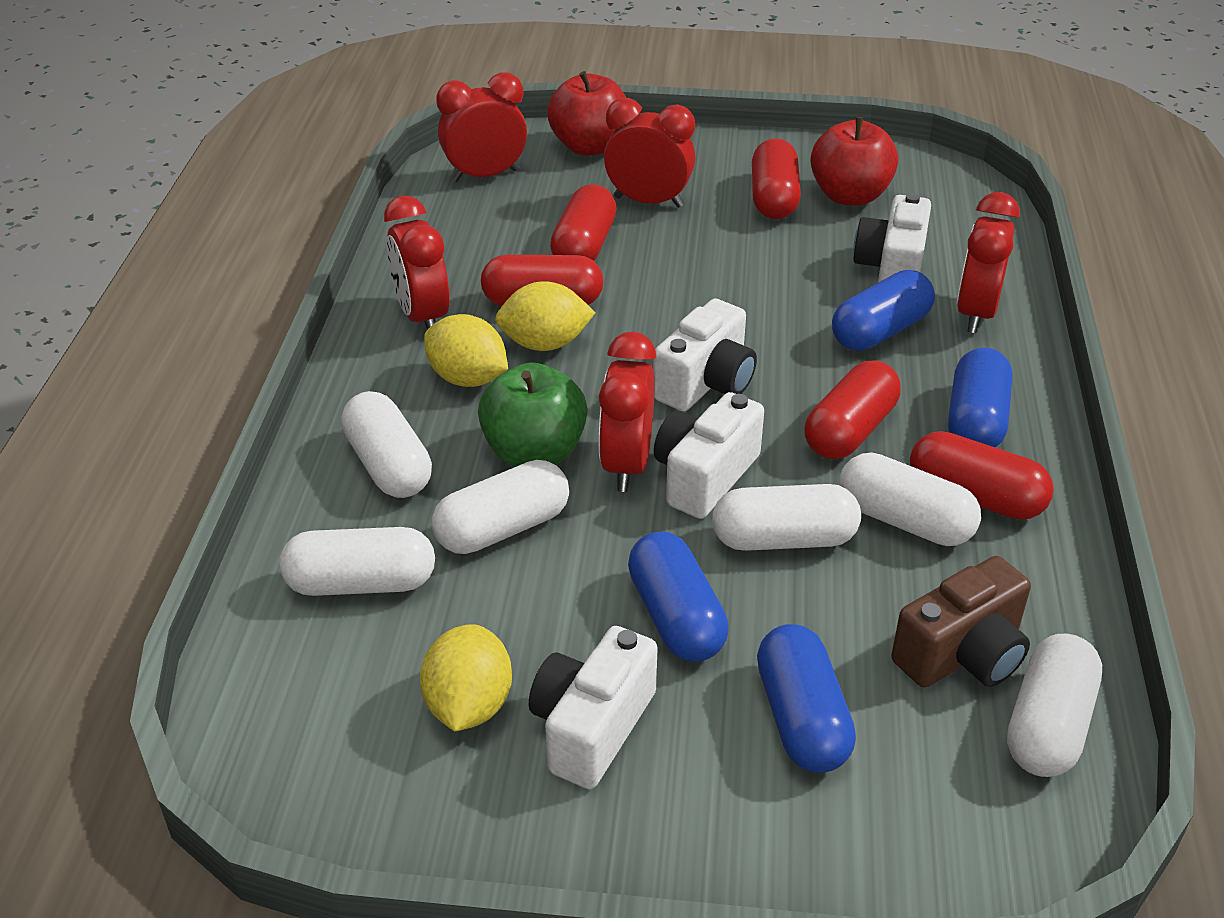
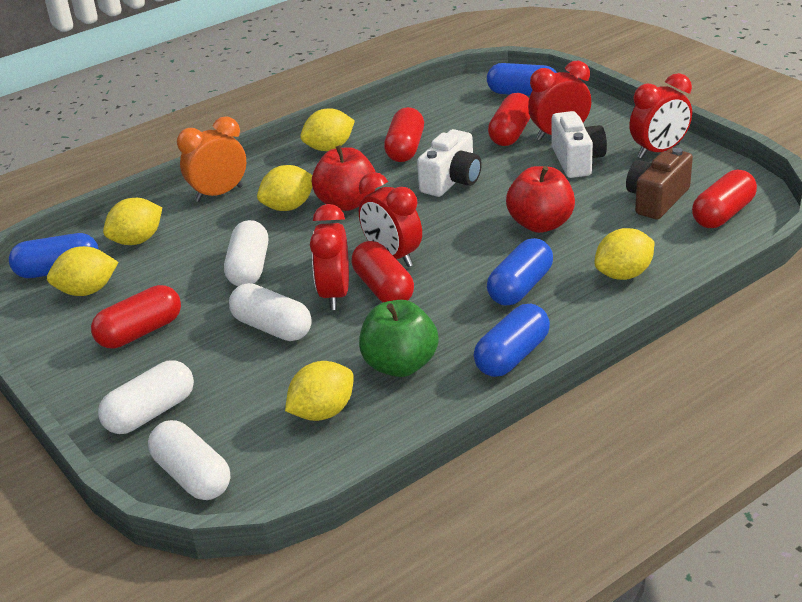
orange clock: none = 0 -> [177,116,246,202] = 1
red clock: [384,196,450,330] [436,72,527,182] [599,332,656,492] [604,98,695,208] [957,192,1020,333] = 5 -> [310,204,349,310] [359,172,422,267] [528,61,591,141] [629,73,692,158] = 4
white camera: [529,626,658,789] [653,298,757,411] [654,392,764,519] [853,193,931,283] = 4 -> [417,129,482,197] [551,111,607,178] = 2
white capsule: [280,527,435,596] [341,391,432,498] [432,460,569,554] [712,484,861,551] [839,452,981,546] [1007,634,1102,777] = 6 -> [98,361,194,434] [148,420,230,500] [224,220,268,286] [229,283,312,341] = 4
yellow lemon: [420,624,512,731] [424,314,508,387] [495,281,595,351] = 3 -> [47,246,118,296] [103,198,162,245] [257,165,312,211] [285,361,354,421] [300,108,355,151] [595,228,654,280] = 6

